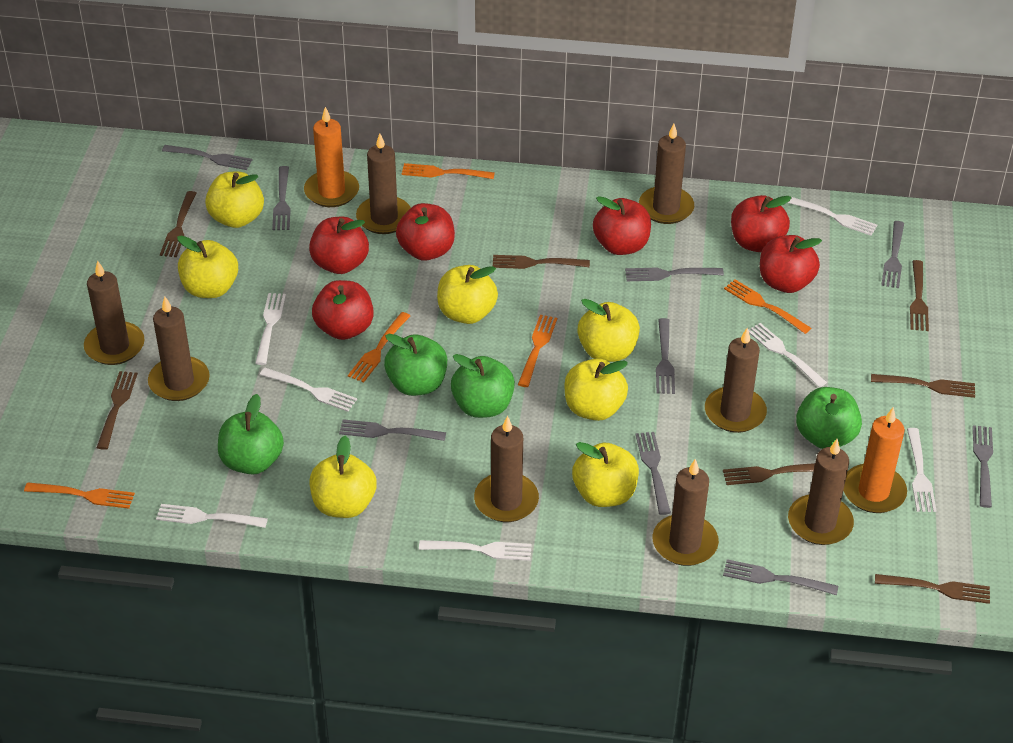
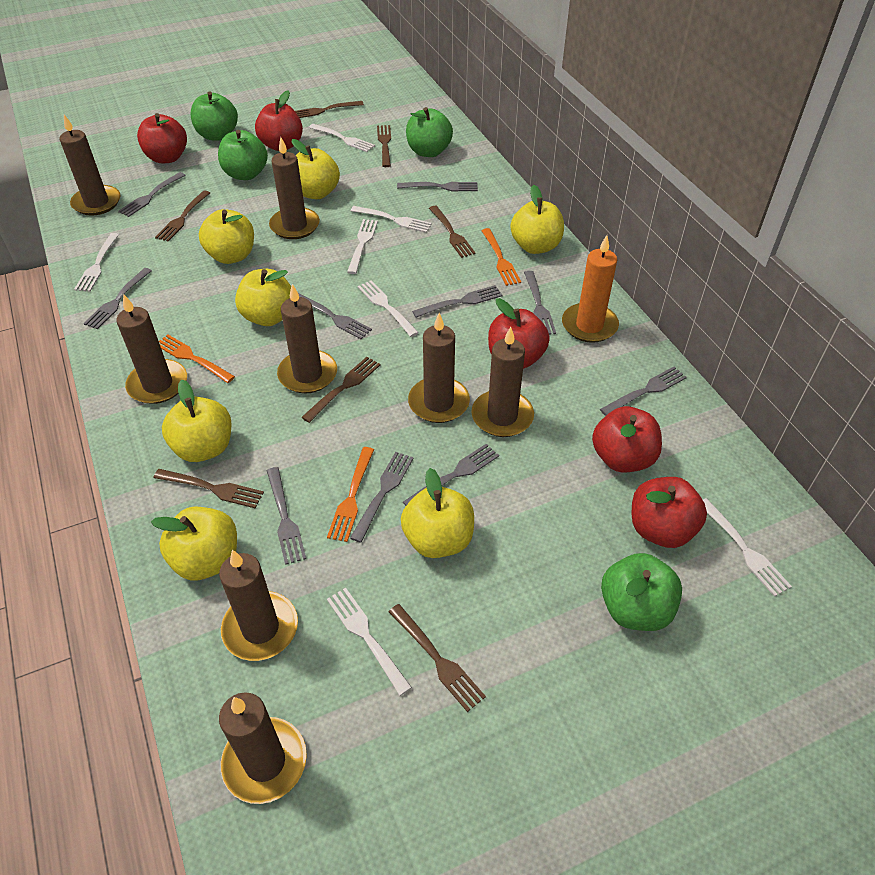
grey fork: [162,145,252,170] [272,166,291,230] [339,419,446,441] [625,268,724,281] [636,432,671,515] [656,318,675,394] [723,559,838,595] [881,221,904,288] [973,425,993,508] = 9 -> [84,268,152,329] [118,172,185,217] [267,467,306,565] [298,293,372,339] [350,452,414,543] [397,182,478,191] [403,444,499,506] [412,285,502,318] [524,271,556,335] [600,367,687,416] = 10
orange candle: [304,107,359,207] [843,407,907,513] = 2 -> [562,235,619,343] = 1
orange fork: [24,482,135,509] [348,312,410,383] [402,163,495,179] [518,315,557,387] [724,279,811,334] = 5 -> [159,335,235,383] [327,447,374,542] [481,228,521,286] = 3
red apple: [309,217,369,274] [312,280,374,340] [396,203,455,261] [593,196,651,255] [731,195,792,252] [760,235,822,293] = 6 -> [137,113,187,163] [255,90,303,151] [488,298,550,369] [592,406,662,473] [632,477,707,548] = 5

